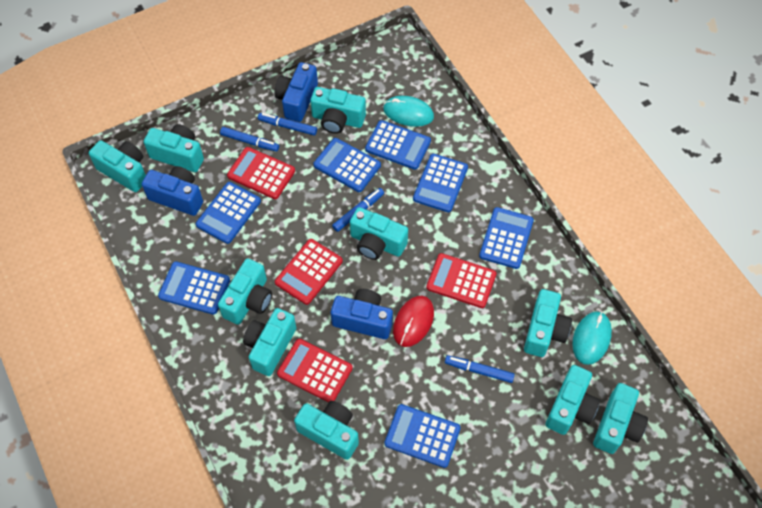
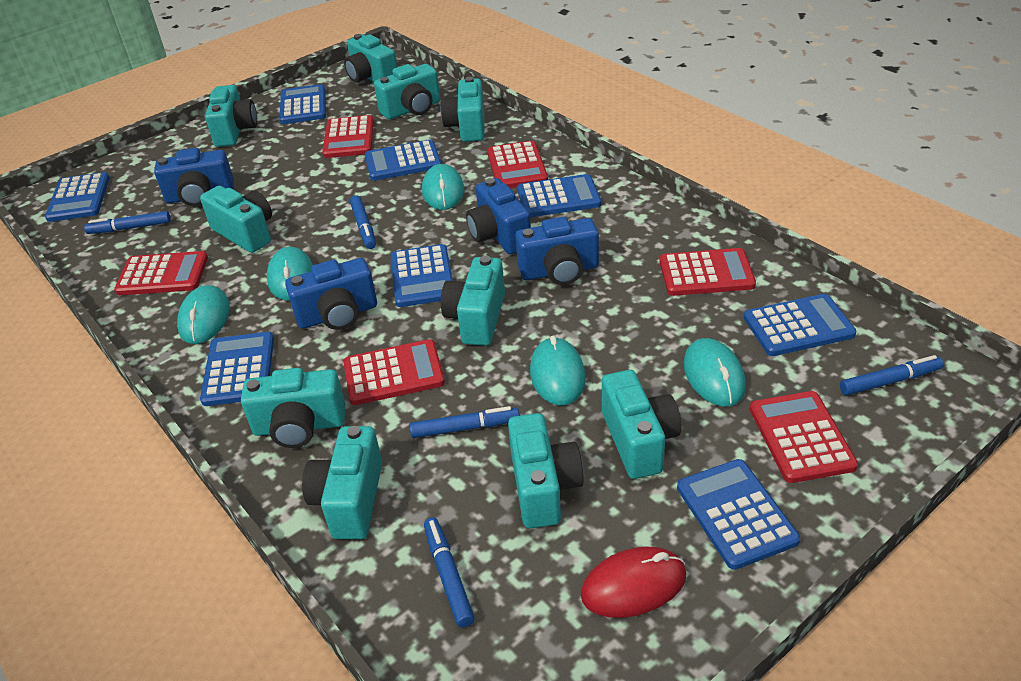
blue calculator: [158,261,230,315] [196,182,261,244] [313,138,381,192] [365,120,431,170] [384,404,461,468] [413,154,468,212] [479,207,534,269] = 7 -> [45,172,110,222] [200,332,274,406] [280,84,326,124] [365,140,441,181] [391,244,453,307] [517,174,601,217] [677,459,800,570] [744,294,857,356] = 8
blue camera: [142,166,203,216] [274,62,318,122] [331,289,393,339] = 3 -> [154,148,234,206] [285,258,377,330] [466,178,531,254] [515,217,599,285] = 4
blue marker: [220,127,279,152] [258,113,317,136] [332,188,384,232] [445,355,515,383] = 4 -> [84,211,171,234] [350,195,376,249] [410,406,519,438] [424,517,475,628] [840,355,944,395] = 5
red calculator: [227,147,295,199] [275,239,343,305] [277,339,353,403] [426,253,496,308] = 4 -> [114,251,208,295] [322,115,374,158] [343,339,445,405] [487,141,548,188] [660,248,756,296] [750,391,858,483] = 6
turquoise mouse: [383,96,434,127] [572,311,612,365] = 2 -> [177,285,230,344] [267,247,313,301] [422,164,464,210] [530,336,586,406] [683,338,746,407] = 5

